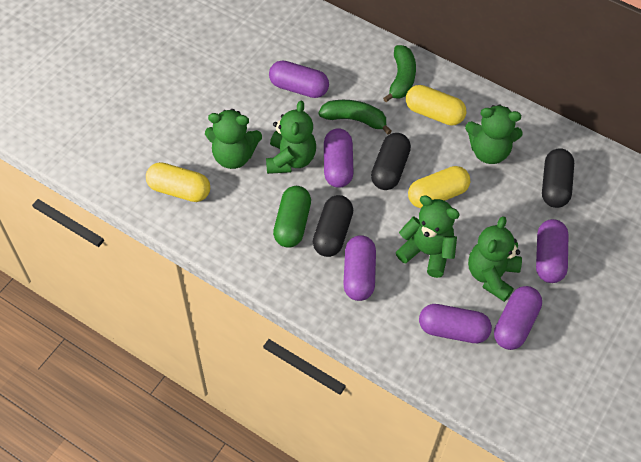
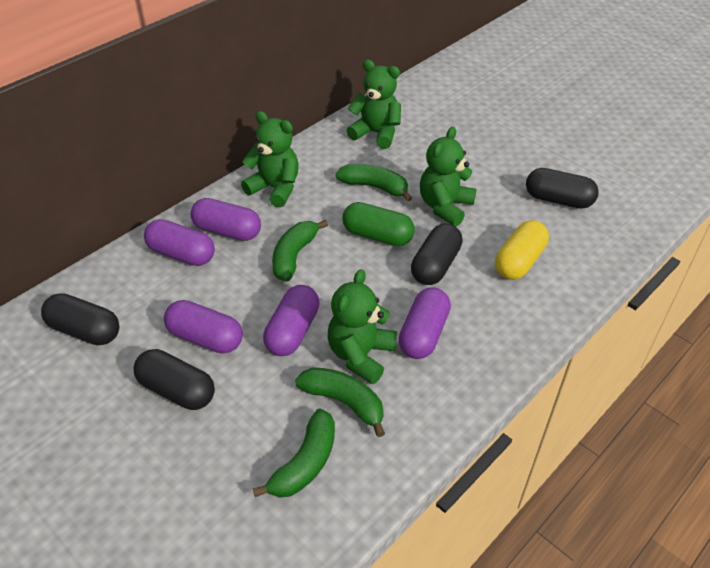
black capsule: [313,195,353,257] [371,133,411,190] [542,148,574,208] = 3 -> [41,293,119,345] [134,349,215,410] [411,223,463,285] [526,168,599,209] = 4
green banana: [319,100,392,135] [383,45,416,102] = 2 -> [253,408,335,498] [272,220,328,282] [295,367,385,437] [336,164,412,202] = 4
green teddy bear: [205,109,262,169] [266,100,316,174] [396,195,460,278] [465,104,523,164] [468,216,522,302] = 5 -> [241,111,299,207] [328,269,397,384] [346,60,401,149] [420,127,477,226] = 4
purple capsule: [269,60,329,98] [324,128,354,188] [343,235,376,301] [419,304,492,343] [494,286,542,350] [536,219,569,283] = 6 -> [144,219,215,266] [164,300,243,353] [191,198,261,241] [263,285,319,356] [399,287,451,359] = 5
yellow capsule: [146,162,210,202] [406,85,467,126] [408,166,470,208] = 3 -> [495,220,549,280] = 1

